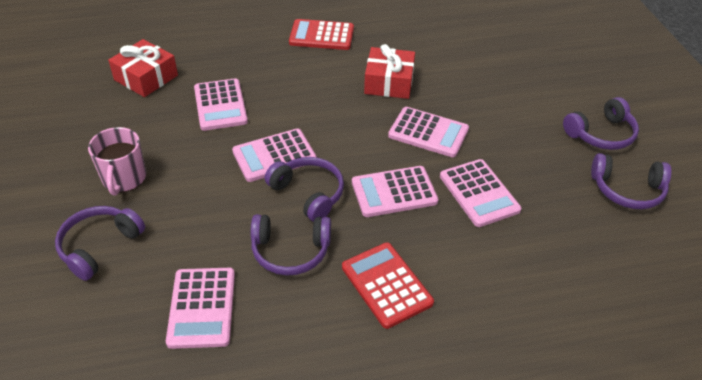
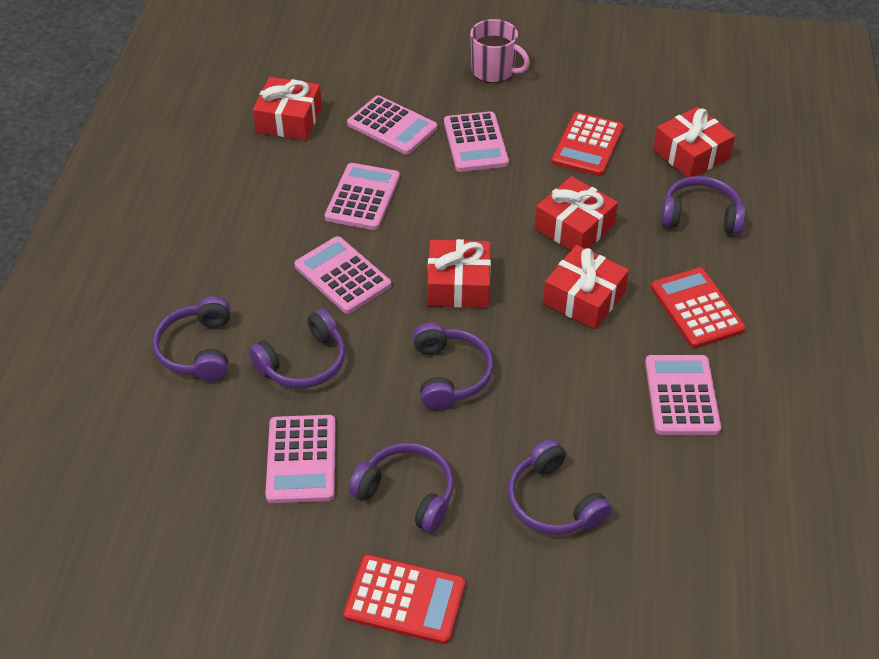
purple headphones: [55,206,145,281] [250,214,331,275] [265,157,344,222] [563,97,639,150] [591,153,672,209] = 5 -> [153,296,230,381] [249,309,345,388] [349,443,454,533] [413,322,493,410] [508,439,612,535] [661,176,745,235] = 6
red calculator: [289,19,354,50] [342,242,434,329] = 2 -> [344,554,465,644] [552,112,624,176] [651,268,745,348] = 3
red gift: [108,39,178,97] [364,44,415,99] = 2 -> [253,77,322,140] [427,239,491,308] [535,176,618,250] [543,245,629,329] [653,107,735,177] = 5

